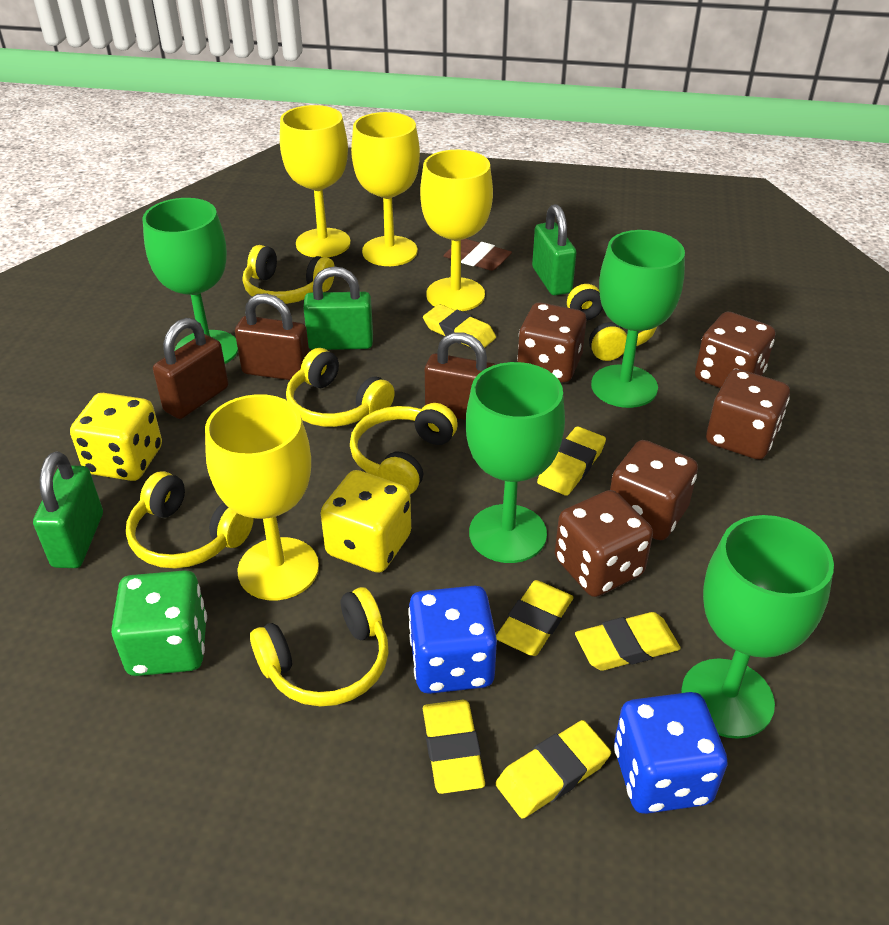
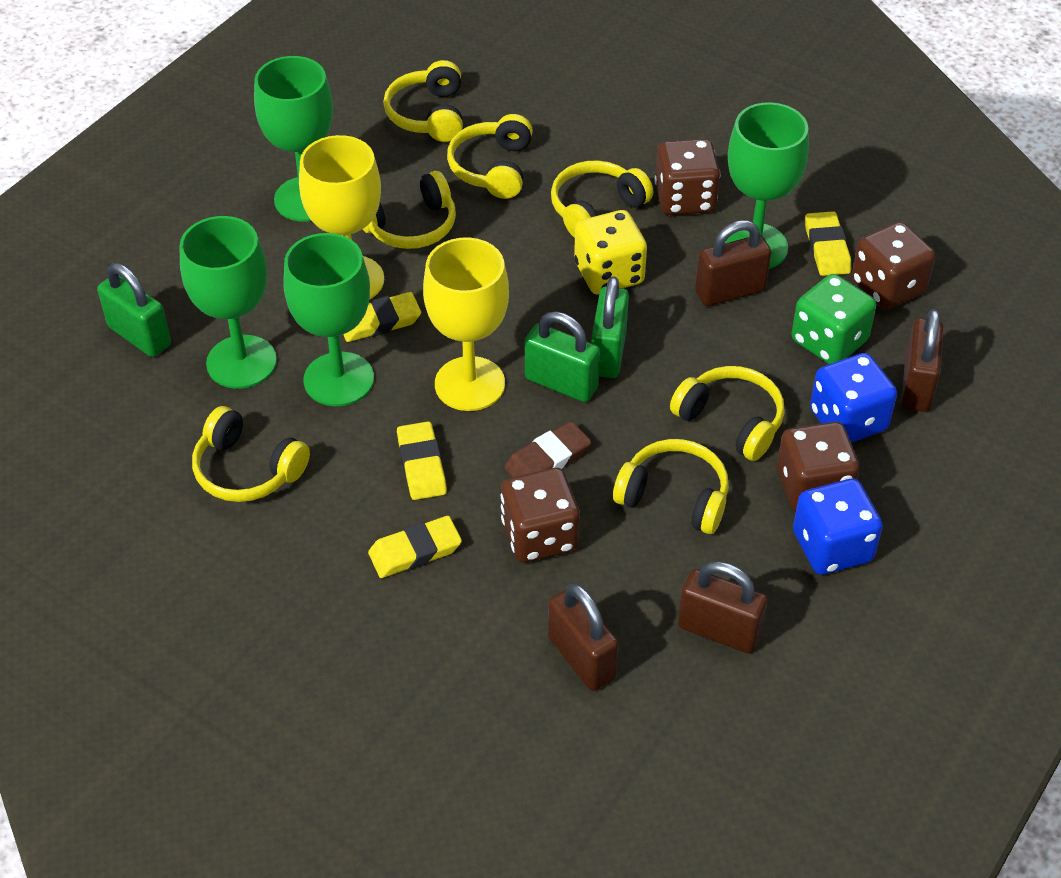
brown dice: [517,302,586,382] [555,490,653,597] [610,440,698,540] [695,312,775,388] [706,369,790,459] = 5 -> [500,468,580,562] [654,139,721,215] [777,422,860,511] [852,222,935,310] = 4
brown padlock: [153,318,228,419] [235,293,309,380] [425,332,497,420] = 3 -> [548,584,619,691] [678,561,768,653] [695,220,771,306] [901,309,943,412] = 4
yellow dice: [70,393,162,481] [321,470,411,573] = 2 -> [574,210,647,294] = 1
yellow eraser: [423,304,496,348] [423,700,485,794] [495,720,611,819] [496,580,574,656] [537,426,606,496] [575,612,681,671] = 6 -> [343,292,421,342] [368,516,462,578] [397,421,447,500] [805,211,851,276] = 4
yellow goblet: [205,394,319,601] [280,105,351,258] [351,112,420,266] [420,150,493,311] = 4 -> [299,135,384,300] [423,238,509,411] = 2
yellow headphones: [126,471,254,569] [243,245,334,304] [250,587,389,707] [286,348,395,427] [350,403,458,494] [567,284,657,361] = 6 -> [192,406,310,502] [363,171,456,249] [383,60,463,142] [447,114,533,199] [551,160,653,238] [613,439,729,534] [670,366,785,461] = 7

